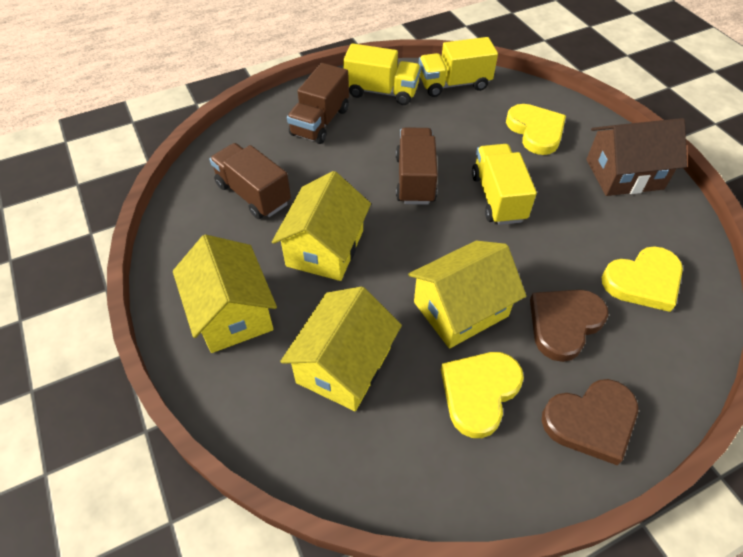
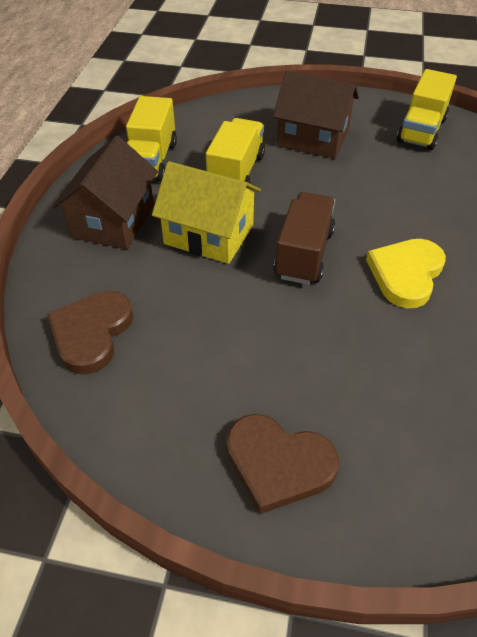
brown house: [586,118,687,196] = 1 -> [52,135,158,249] [273,71,359,159] = 2
brown truck: [209,143,291,219] [287,63,349,144] [396,127,438,205] = 3 -> [274,192,335,285] = 1
yellow heart: [441,352,524,438] [506,104,566,155] [602,246,683,312] = 3 -> [366,239,446,308] = 1
yellow house: [173,235,277,353] [272,171,371,281] [280,286,402,411] [408,240,526,348] = 4 -> [152,161,261,264] = 1

